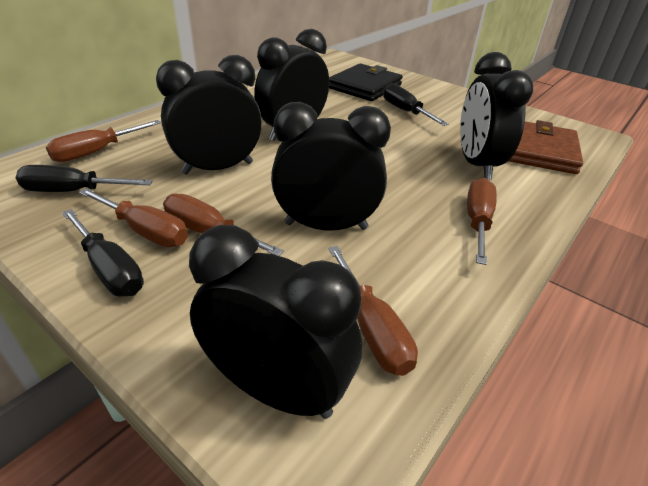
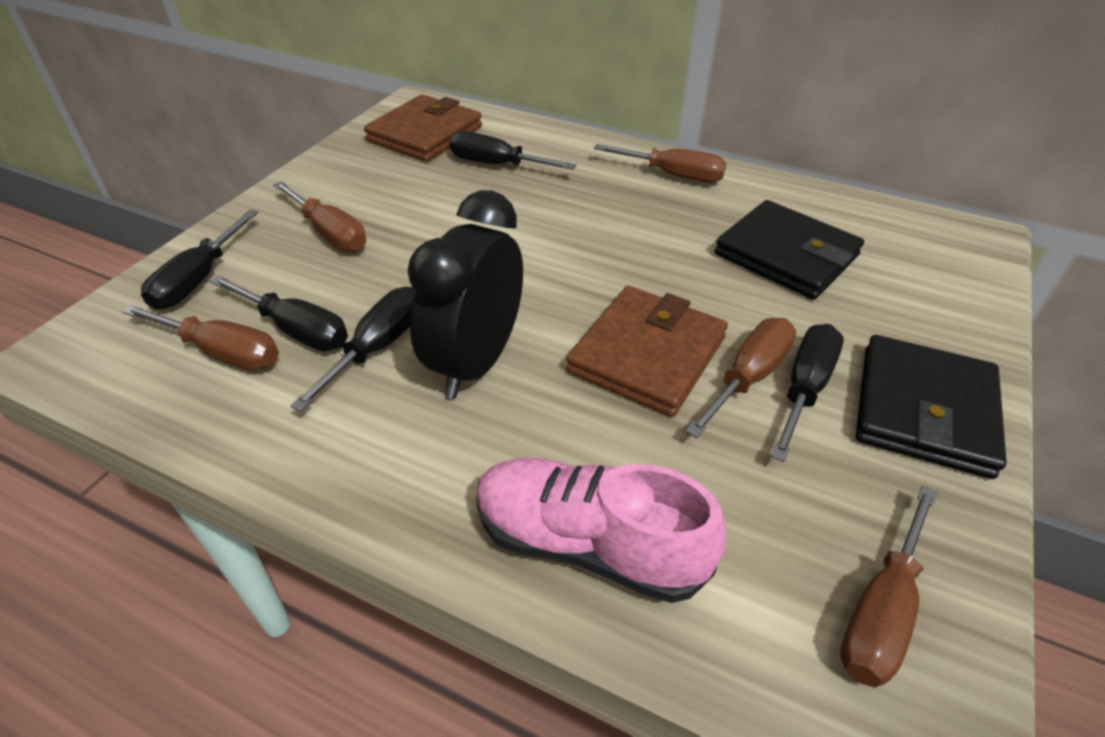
black clock: [156,55,262,175] [189,225,362,419] [254,29,329,141] [271,102,391,230] [460,52,533,180] = 5 -> [407,190,523,398] = 1
black screwdriver: [16,165,153,192] [62,209,144,297] [383,83,448,126] = 3 -> [141,209,259,310] [210,276,348,351] [290,287,415,412] [450,131,576,170] [771,324,844,462] = 5
black wallet: [329,64,403,101] = 1 -> [714,200,864,300] [856,335,1007,479] = 2
brown wallet: [509,120,583,174] = 1 -> [364,94,482,162] [566,286,728,417] = 2
pink shoe: none = 0 -> [476,458,726,603] = 1

